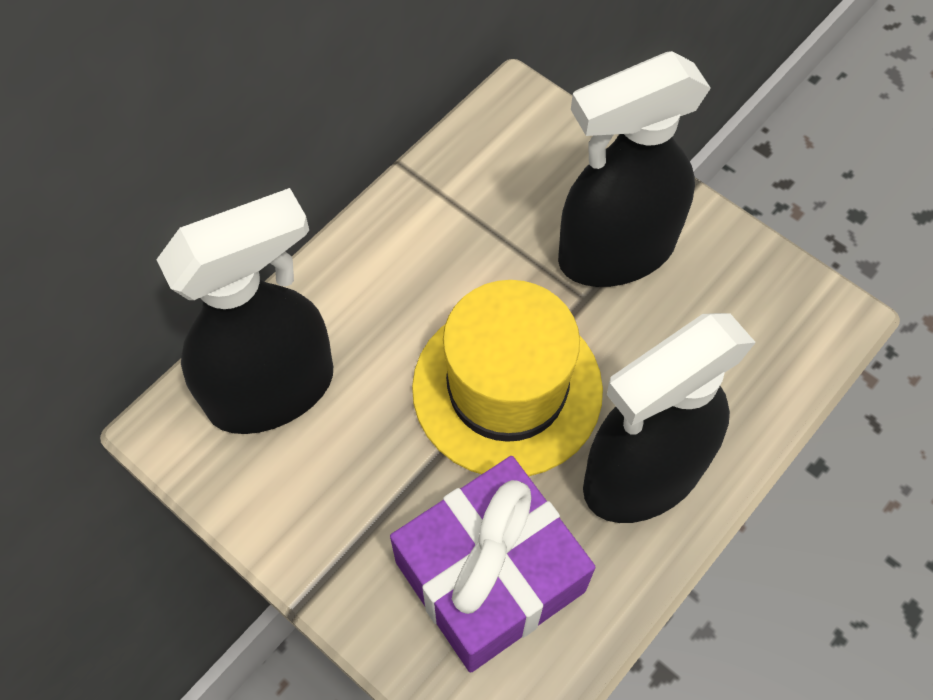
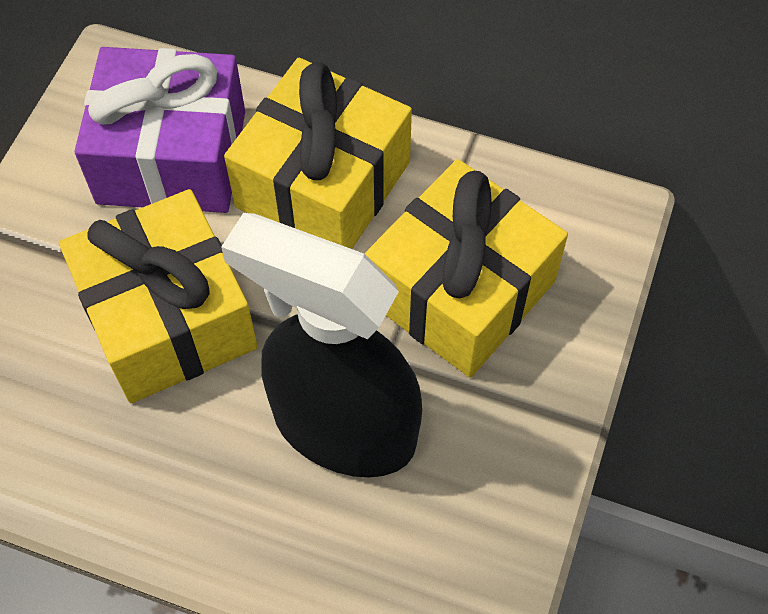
black spray bottle: [156,188,333,434] [558,51,711,287] [583,313,756,523] = 3 -> [221,213,422,477] = 1
yellow gift: none = 0 -> [59,189,258,403] [224,58,412,249] [365,159,568,378] = 3
yellow hat: [412,280,603,476] = 1 -> none = 0

